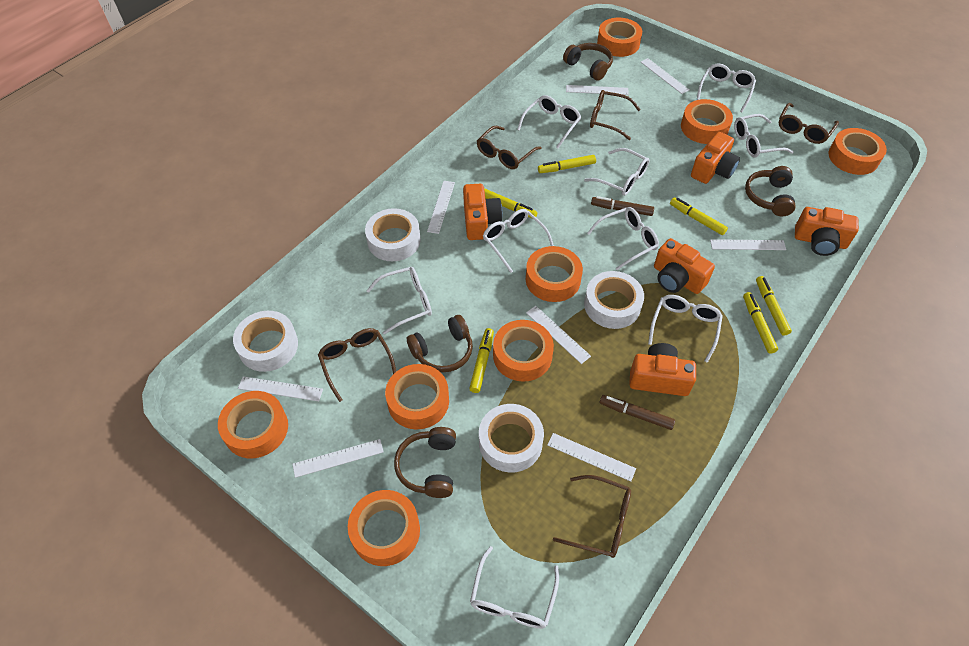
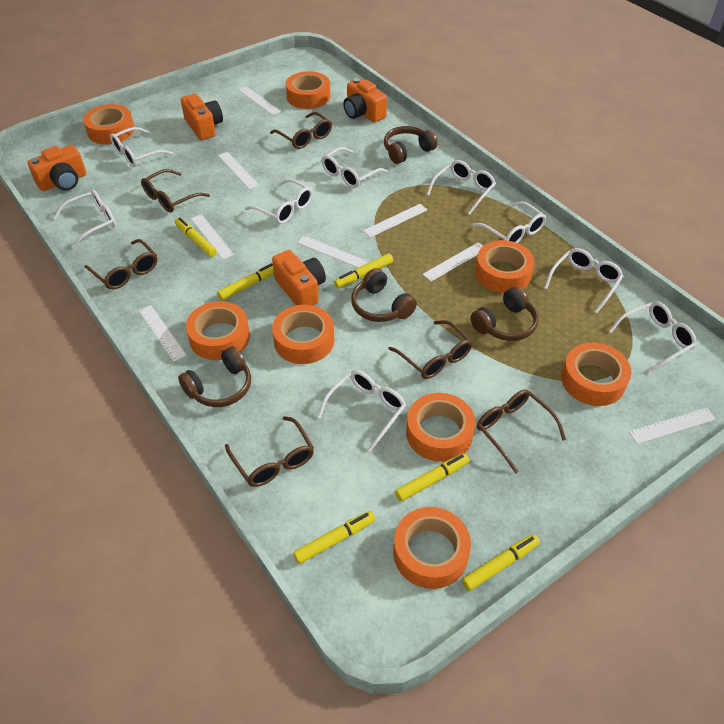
brown glasses: [318,328,396,402] [477,126,542,169] [553,475,631,558] [590,90,641,140] [779,103,839,144] = 5 -> [85,239,157,289] [141,169,210,213] [225,416,314,487] [270,112,332,149] [388,320,472,379] [477,389,566,473] = 6
brown marker: [591,196,654,216] [600,395,675,430] = 2 -> none = 0
orange camera: [463,184,503,240] [629,343,696,396] [654,238,715,294] [691,132,740,184] [795,207,859,256] = 5 -> [28,145,86,191] [181,94,223,140] [272,250,326,305] [343,78,387,123] = 4
white tape: [233,311,298,372] [365,208,421,261] [479,404,544,473] [584,271,644,329] = 4 -> none = 0

